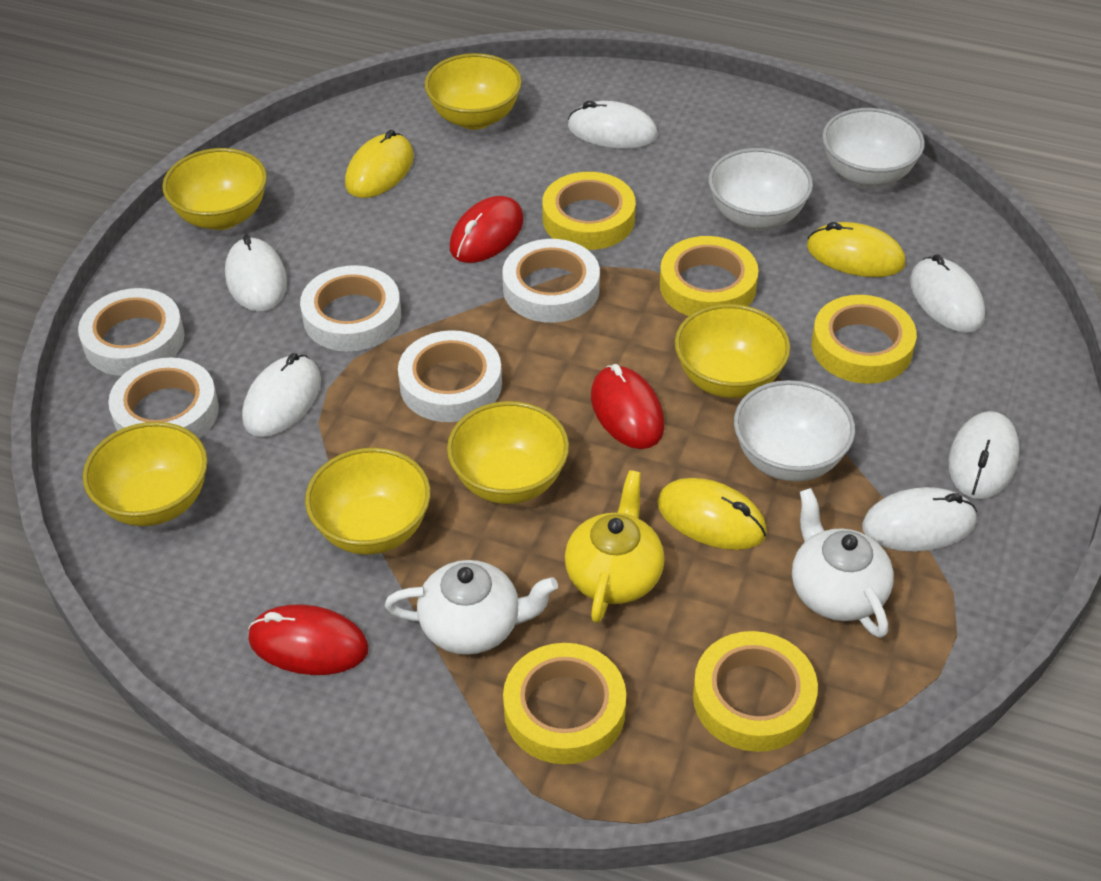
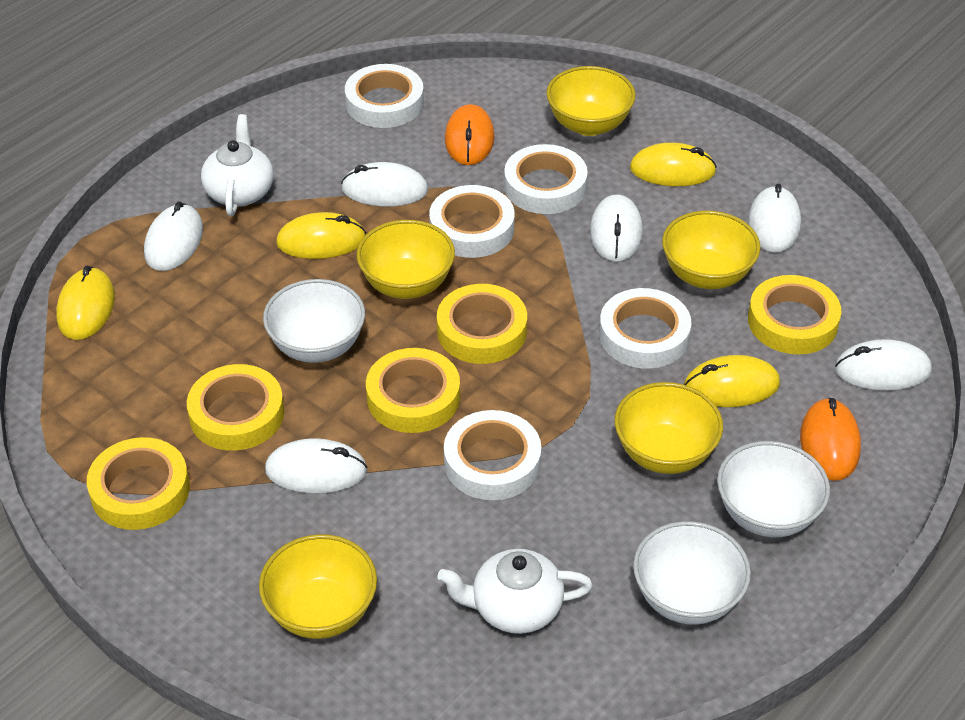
orange mouse: none = 0 -> [445,104,495,165] [800,398,861,481] = 2
red mouse: [248,604,369,675] [450,196,524,263] [591,364,664,449] = 3 -> none = 0
yellow bowl: [83,422,208,526] [162,148,267,230] [305,448,431,555] [425,53,522,130] [447,401,569,504] [675,304,790,398] = 6 -> [259,534,377,639] [356,220,455,299] [547,66,635,136] [615,382,723,474] [662,211,760,289] = 5
yellow mouse: [345,130,414,198] [657,478,767,550] [807,222,905,277] = 3 -> [56,266,115,340] [276,212,366,259] [630,143,717,186] [684,355,780,407] = 4
yellow teapot: [565,470,665,623] = 1 -> none = 0

